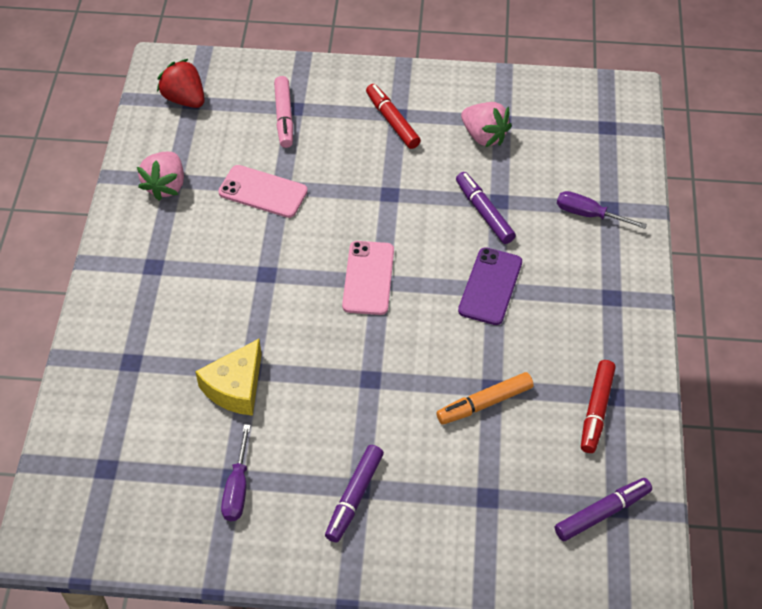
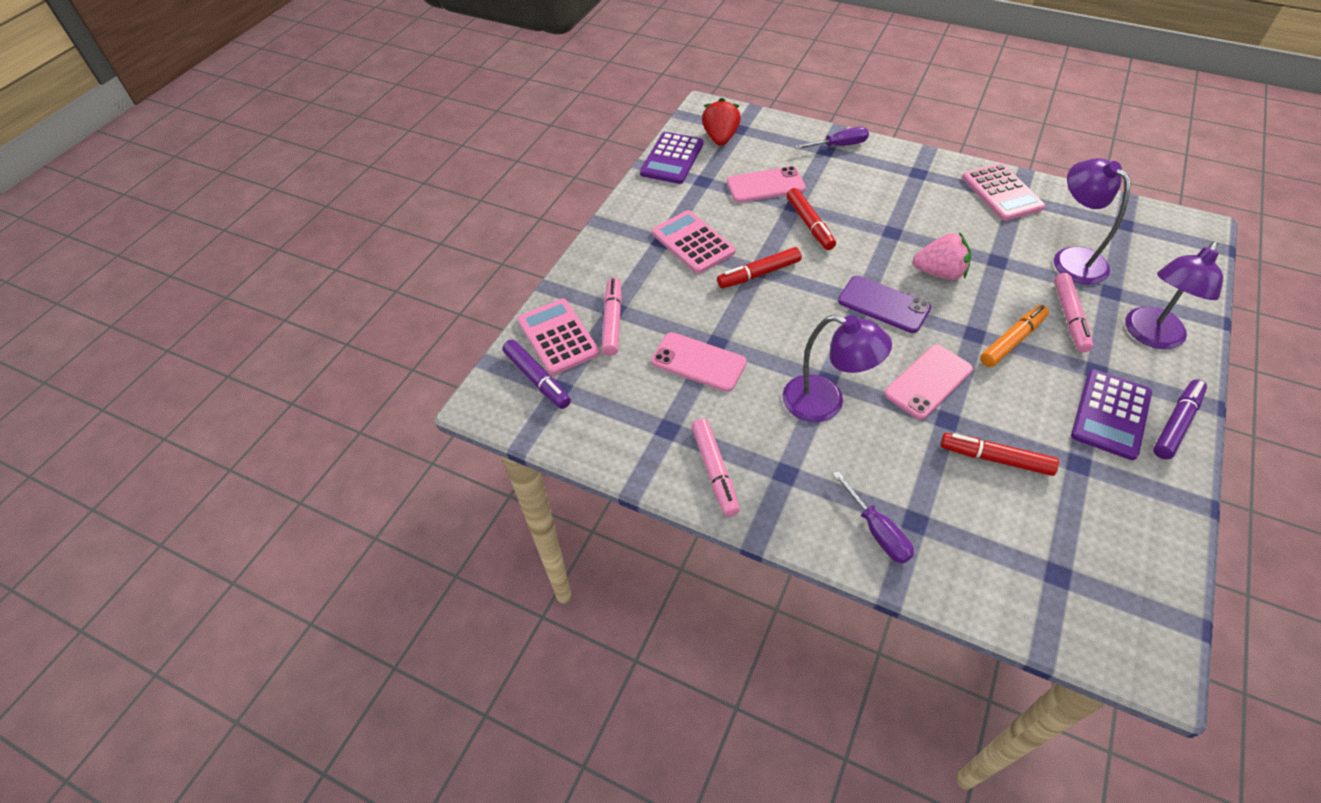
pink calculator: none = 0 -> [517,299,600,375] [652,210,736,274] [962,163,1045,221] = 3
pink marker: [274,76,293,148] = 1 -> [602,278,622,356] [691,418,740,517] [1054,273,1093,352] = 3
pink phone: [218,165,308,218] [342,241,394,315] = 2 -> [651,332,747,392] [727,166,806,203] [884,345,973,420] = 3
pink strawberry: [137,152,184,201] [461,102,512,147] = 2 -> [913,232,971,280] = 1
purple calculator: none = 0 -> [640,132,703,184] [1071,369,1152,460] = 2
purple lamp: none = 0 -> [783,315,892,422] [1054,158,1131,284] [1125,241,1223,349] = 3
purple marker: [325,445,384,543] [456,172,516,244] [555,478,652,541] = 3 -> [502,340,571,409] [1153,379,1207,459] = 2
red marker: [366,84,421,149] [581,360,616,453] = 2 -> [717,247,802,288] [786,188,836,250] [940,433,1059,476] = 3
yellow cheese: [195,339,262,416] = 1 -> none = 0

